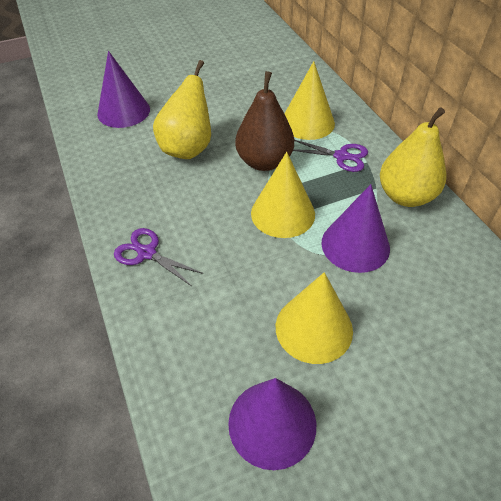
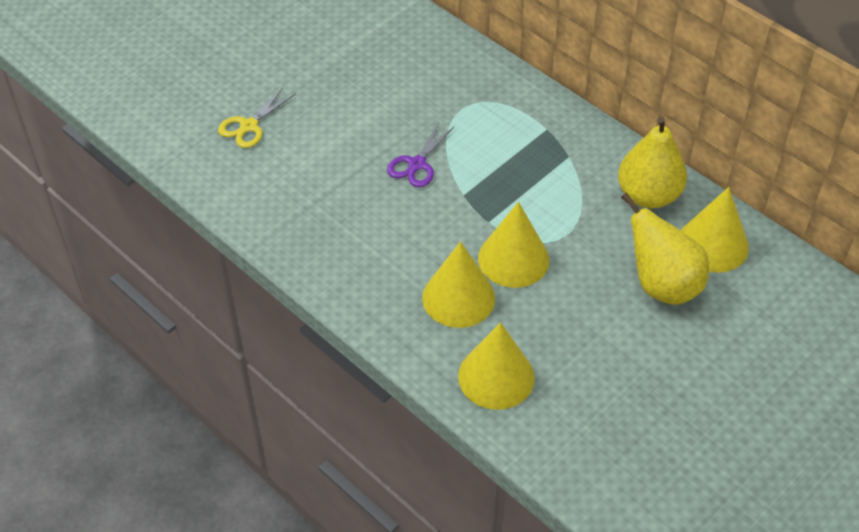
brown pear: [235,71,294,171] = 1 -> none = 0
purple cone: [97,51,150,128] [228,378,316,470] [321,184,390,273] = 3 -> none = 0
purple scissors: [114,228,204,286] [293,140,368,172] = 2 -> [387,122,455,187] = 1
yellow cone: [251,152,315,238] [276,272,353,364] [284,61,335,140] = 3 -> [422,241,495,328] [458,322,535,410] [478,202,549,288] [681,187,749,273] = 4
yellow scissors: none = 0 -> [218,87,296,148] = 1

